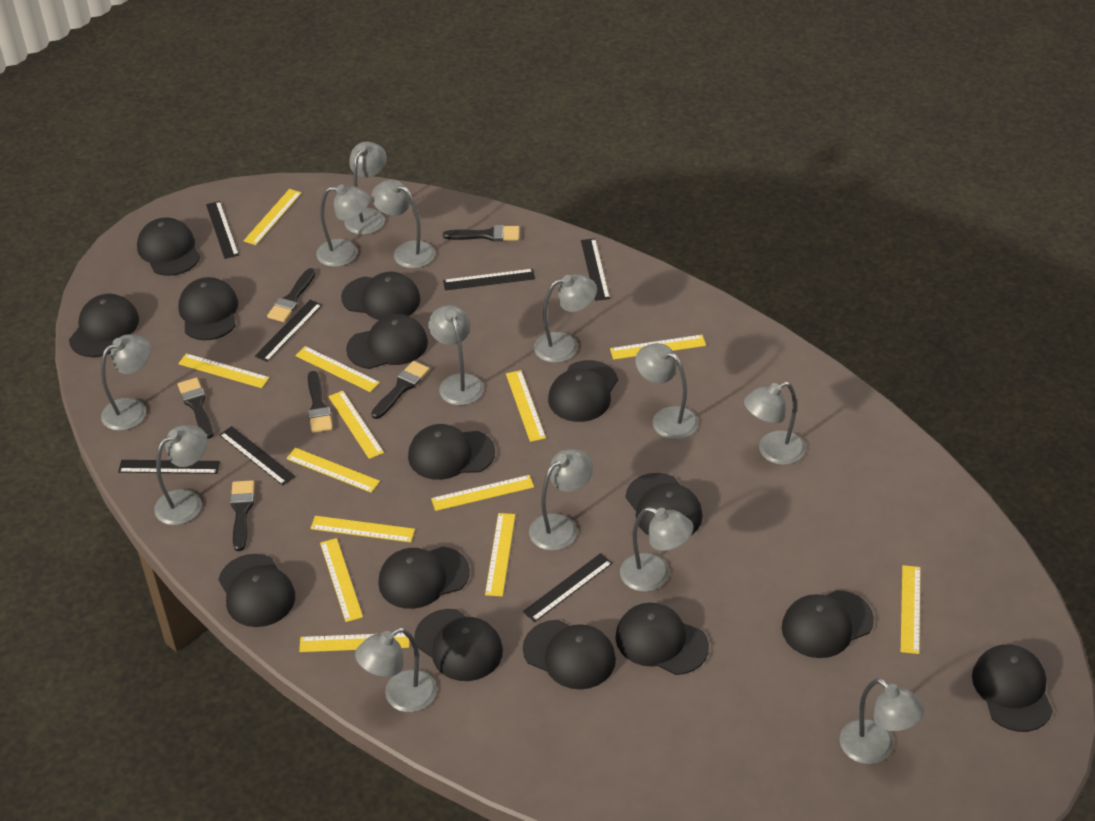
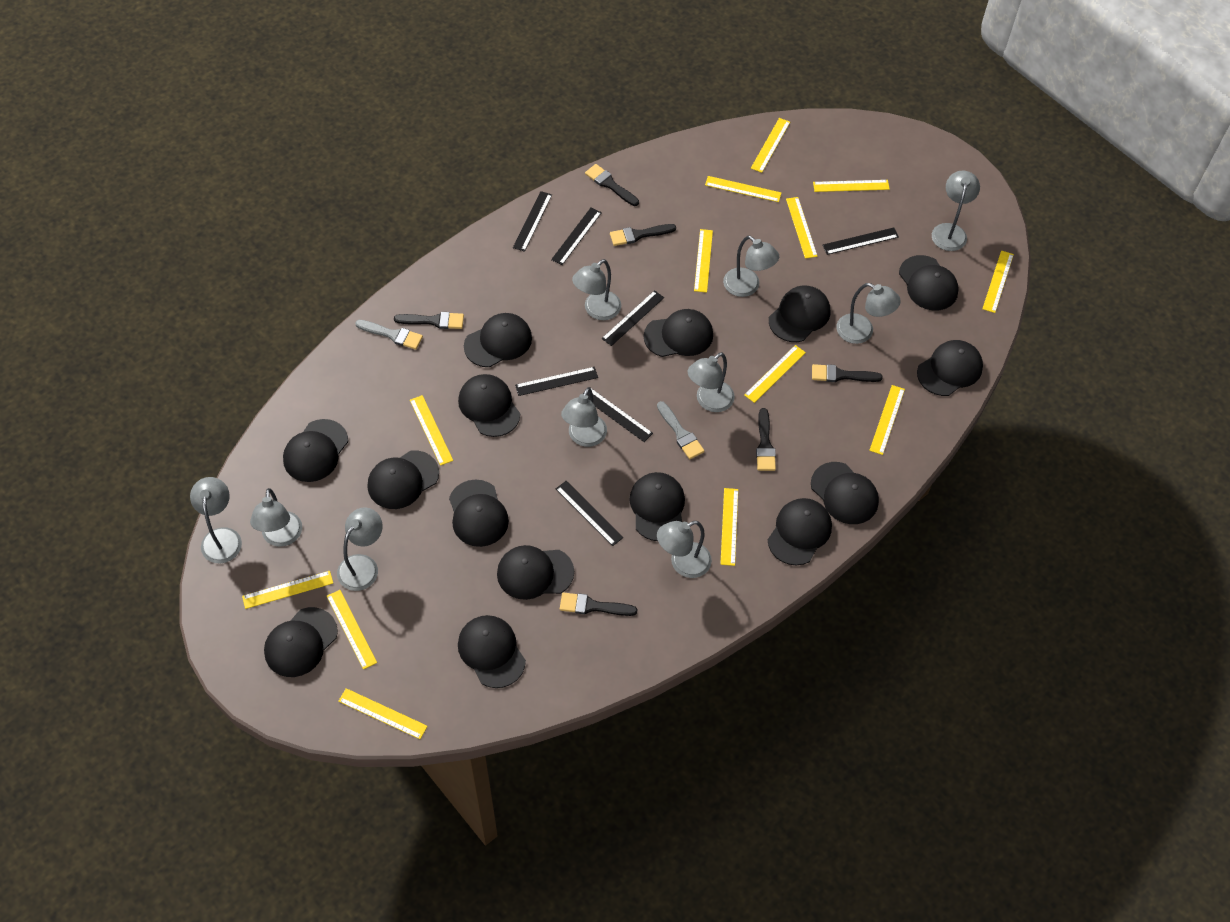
grey brush: none = 0 -> [355,320,423,350] [657,401,704,459] = 2
grey lamp: [101,334,151,431] [154,425,208,525] [316,184,370,267] [344,141,387,235] [355,628,437,712] [371,180,435,269] [428,305,484,405] [529,449,593,551] [534,274,597,363] [620,507,693,592] [635,343,698,440] [744,382,805,465] [840,678,925,764] = 13 -> [190,477,242,563] [250,488,302,547] [337,507,382,591] [561,387,607,447] [572,259,621,320] [657,521,712,578] [687,352,735,412] [723,236,779,297] [836,283,901,344] [932,170,980,251] = 10

